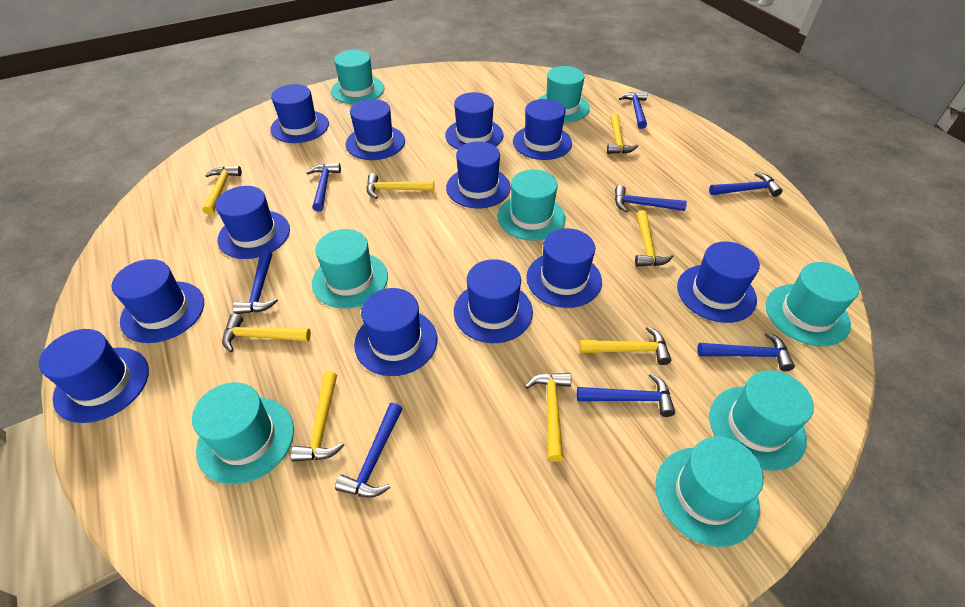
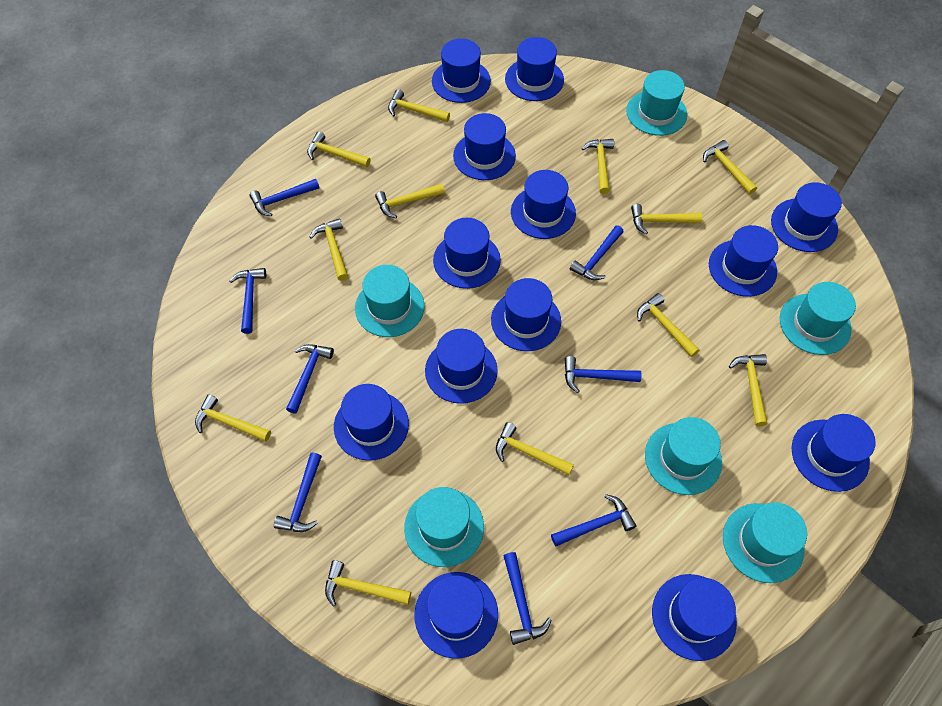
blue hat: [39,329,149,423] [112,259,204,343] [216,186,290,259] [270,84,329,143] [345,99,405,160] [354,288,437,376] [445,92,504,149] [446,141,511,208] [454,259,533,343] [513,99,572,160] [526,228,602,308] [677,241,760,323] = 12 -> [334,384,409,461] [415,572,498,659] [425,329,498,404] [432,39,491,103] [433,218,501,289] [453,113,516,180] [491,278,561,351] [505,37,564,101] [511,170,576,239] [652,574,737,661] [709,225,778,297] [771,182,842,252] [792,414,876,492] = 13
turquoise hat: [192,382,294,484] [312,229,388,309] [331,50,384,104] [497,169,566,241] [537,66,590,122] [655,437,764,547] [709,370,814,471] [766,262,859,346] = 8 -> [355,265,425,337] [404,487,484,567] [626,70,687,136] [645,417,722,495] [723,502,807,583] [780,282,856,355] = 6
yellow hammer: [203,166,242,215] [222,314,311,352] [291,372,344,462] [367,173,434,199] [525,373,571,462] [579,326,671,365] [607,113,638,154] [635,210,673,266] = 8 -> [195,395,271,442] [307,131,371,167] [310,218,348,281] [325,560,411,606] [375,184,445,218] [388,89,450,122] [496,422,574,475] [582,139,614,194] [631,204,702,235] [637,293,700,357] [703,140,757,194] [729,354,767,426] = 12

